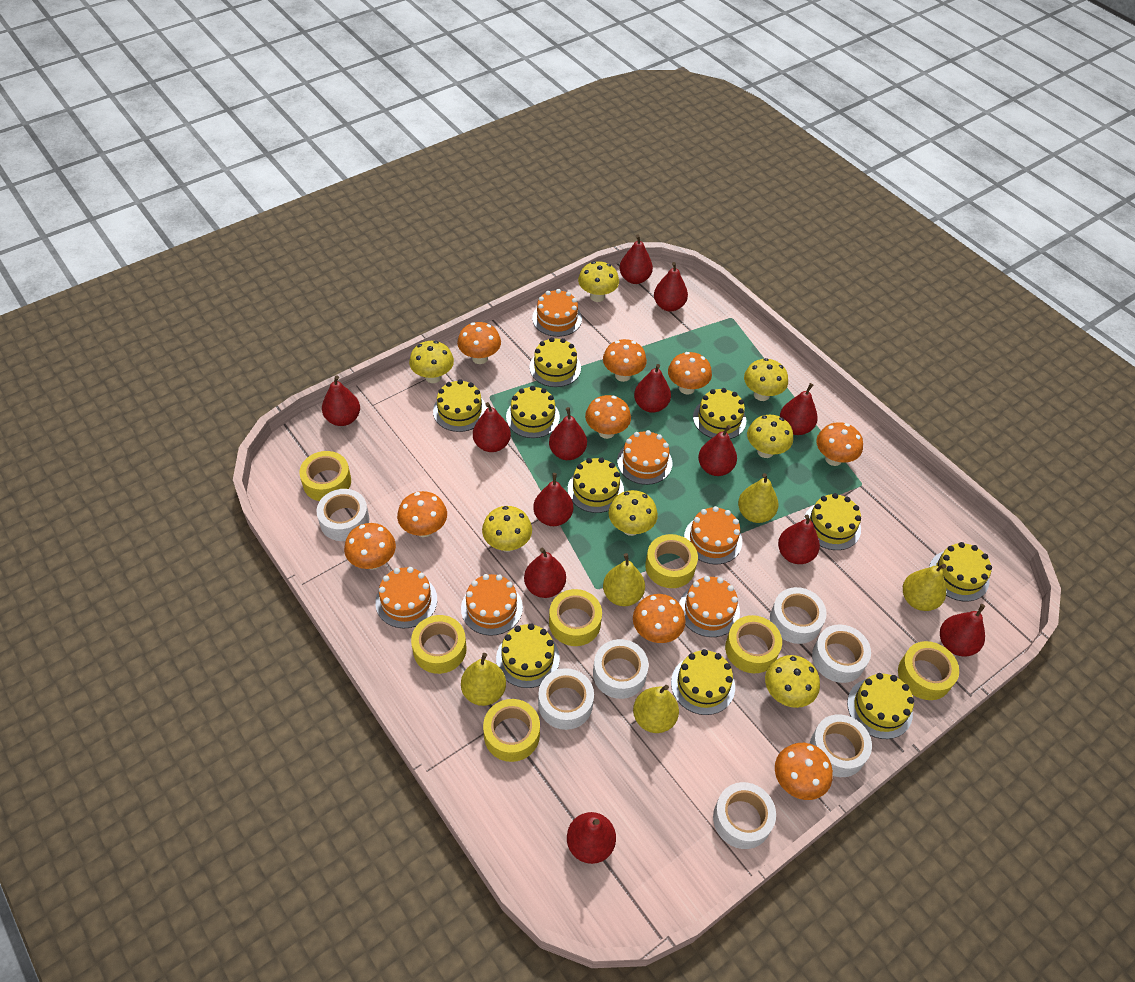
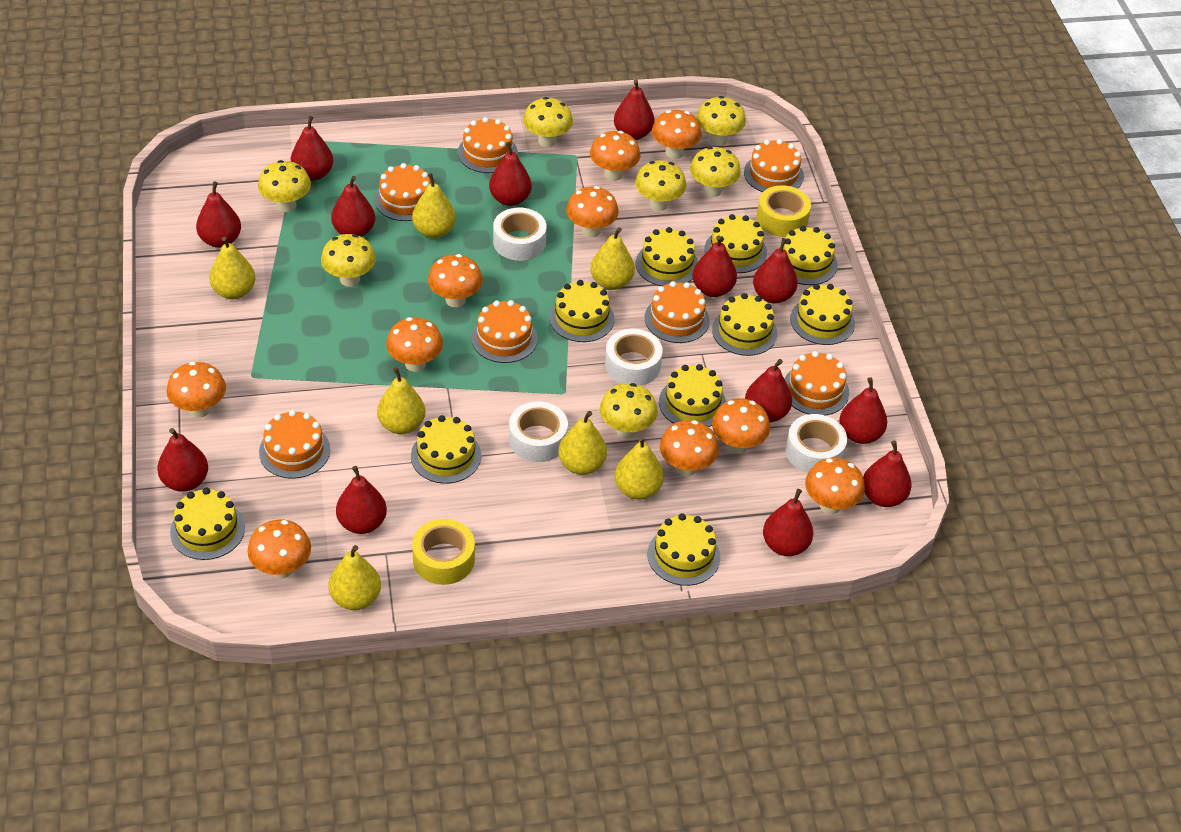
orange cake: [375,567,437,628] [461,574,523,636] [532,289,582,337] [617,430,672,485] [679,576,740,637] [684,506,742,564] = 6 -> [259,410,330,479] [375,163,431,221] [458,117,518,173] [471,300,538,363] [645,281,710,343] [744,139,804,192] [784,351,849,416] = 7
orange mushroom: [344,523,396,570] [397,491,447,537] [457,322,501,364] [585,395,631,439] [603,339,647,382] [633,594,686,643] [668,352,712,395] [775,743,833,800] [816,422,863,466] = 9 -> [167,362,226,418] [248,520,311,578] [386,317,443,372] [428,254,483,307] [566,186,619,238] [590,131,641,181] [652,110,702,159] [660,420,719,476] [712,398,770,454] [805,458,865,514] = 10
white tape: [316,489,369,541] [538,668,594,730] [593,639,649,699] [713,782,776,849] [770,587,827,644] [810,714,872,777] [812,624,871,683] = 7 -> [493,208,547,261] [509,401,568,462] [605,329,663,386] [786,414,847,473] = 4
yellow pear: [461,653,506,706] [603,553,645,606] [633,685,679,733] [738,473,778,523] [903,564,946,611] = 5 -> [209,237,255,299] [329,545,381,610] [377,367,425,434] [412,173,456,238] [558,411,607,475] [590,227,635,290] [615,436,664,499] = 7
yellow tape: [299,451,351,501] [411,615,467,674] [483,699,540,762] [549,589,602,646] [645,534,698,588] [725,615,782,673] [898,641,959,700] = 7 -> [412,519,475,585] [757,185,811,237] = 2

